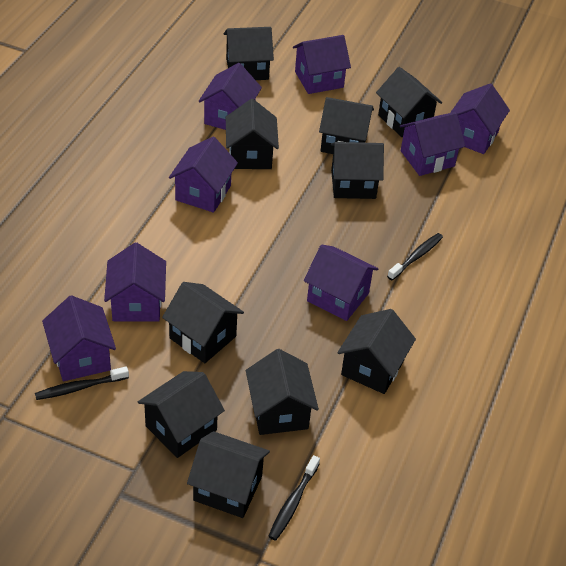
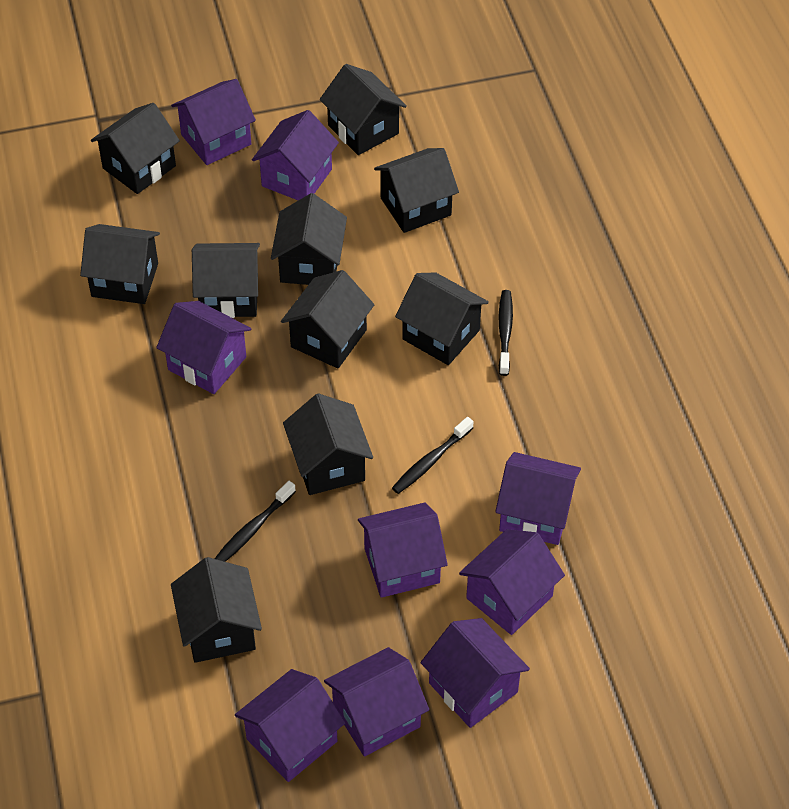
purple house: [42,295,116,381] [104,243,166,322] [169,137,238,213] [199,63,262,130] [293,35,351,94] [304,245,378,321] [400,112,465,176] [450,83,510,154] = 8 -> [156,301,251,394] [171,79,256,165] [235,669,345,782] [252,110,339,200] [324,647,429,757] [358,502,448,598] [421,618,530,728] [459,529,565,635] [495,452,581,545] = 9

